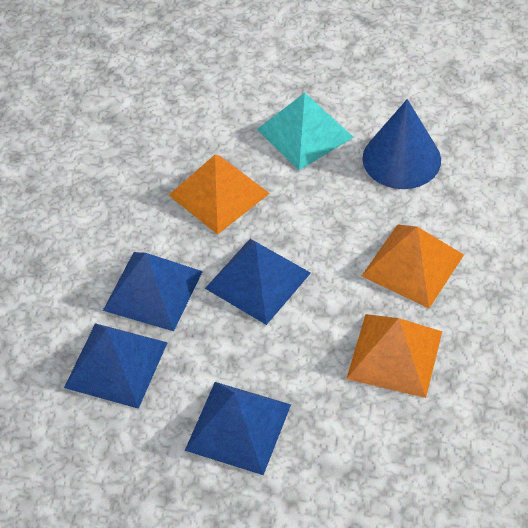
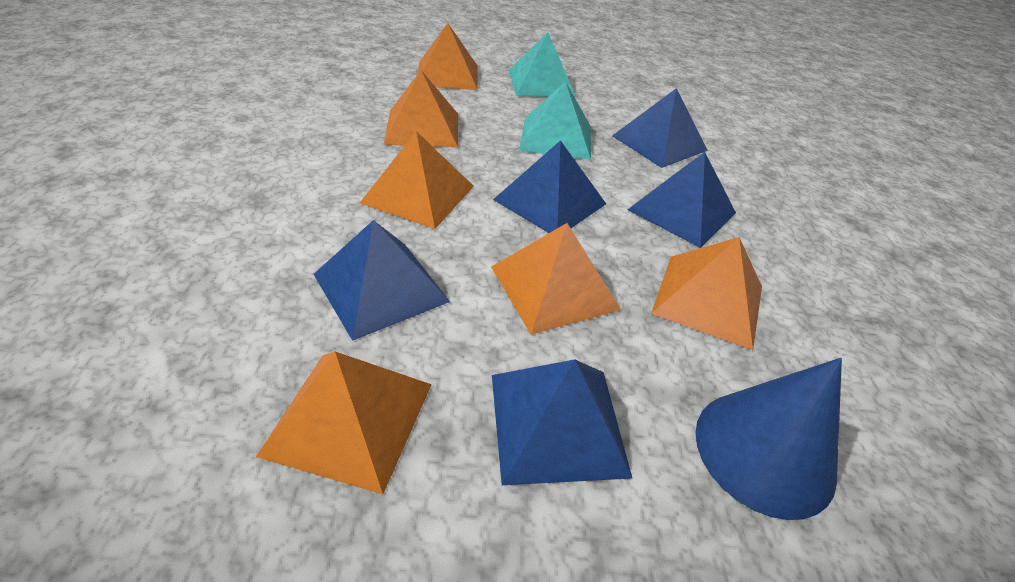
blue pyramid: [64,323,168,409] [103,252,203,331] [185,382,291,475] [205,239,311,325] = 4 -> [313,220,450,341] [492,359,632,485] [493,140,606,233] [612,88,708,168] [628,152,736,248] = 5
orange pyramid: [169,155,270,235] [346,314,443,398] [362,225,464,308] = 3 -> [256,351,432,494] [360,131,474,229] [384,70,458,148] [417,23,478,90] [491,223,621,335] [651,237,762,350] = 6
turquoise pyramid: [257,93,354,170] = 1 -> [508,32,576,97] [519,81,591,160] = 2

